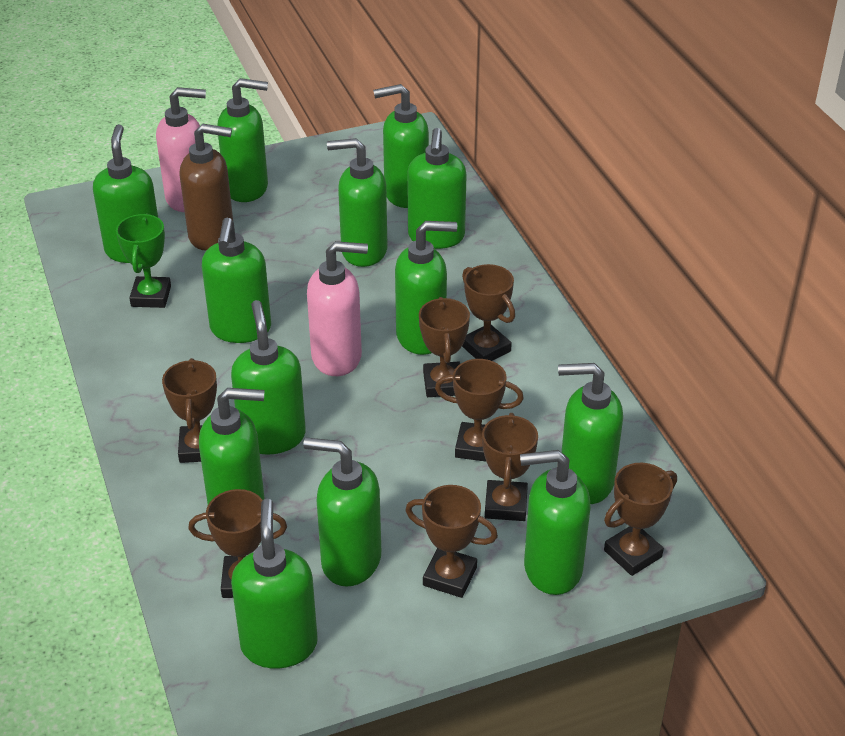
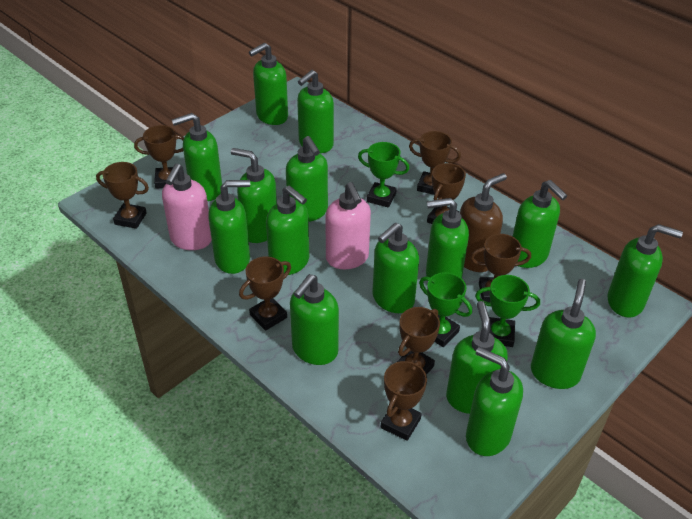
green soap dispenser: [93,124,158,263] [199,388,265,504] [202,218,271,343] [217,78,268,202] [231,300,306,455] [231,499,318,668] [303,438,381,587] [327,138,388,267] [373,84,429,208] [395,221,457,355] [407,128,467,249] [520,450,590,595] [558,363,623,504] = 13 -> [172,113,222,201] [208,180,250,274] [231,148,277,243] [249,43,288,125] [266,185,309,275] [286,136,328,222] [290,274,339,365] [297,70,334,153] [372,223,419,313] [426,198,469,278] [446,301,508,414] [466,347,523,456] [513,180,567,268] [531,279,596,389] [607,224,683,318] = 15
green trophy: [116,213,171,308] = 1 -> [358,142,409,208] [419,272,472,347] [475,275,540,347] = 3

